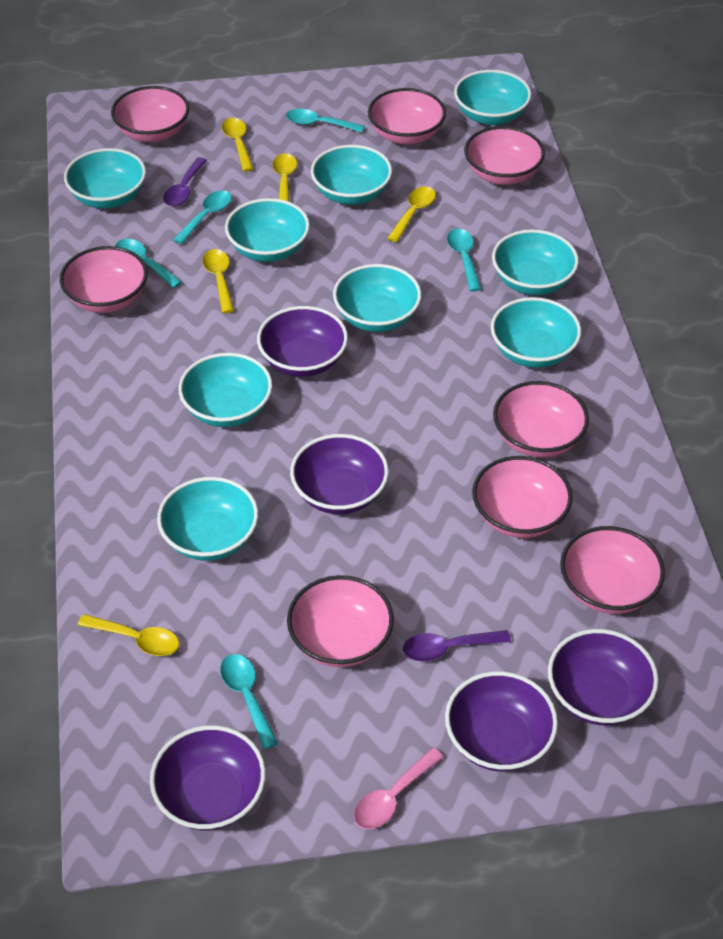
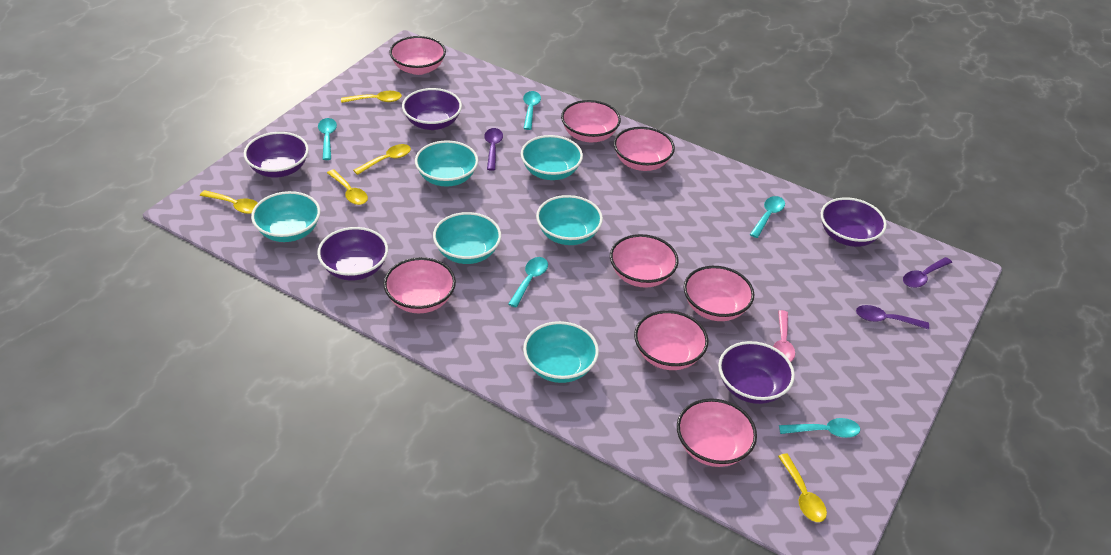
purple spoon: [163,157,207,207] [403,630,511,661] = 2 -> [484,128,503,171] [856,305,929,329] [903,257,952,288] = 3
turquoise bowl: [64,148,146,208] [157,477,258,561] [179,353,272,427] [225,198,310,262] [311,145,392,205] [333,264,422,332] [454,70,531,125] [491,297,581,368] [492,229,579,295] = 9 -> [251,191,320,242] [415,140,478,187] [433,212,501,264] [521,135,583,180] [523,321,599,383] [536,195,603,245] = 6

